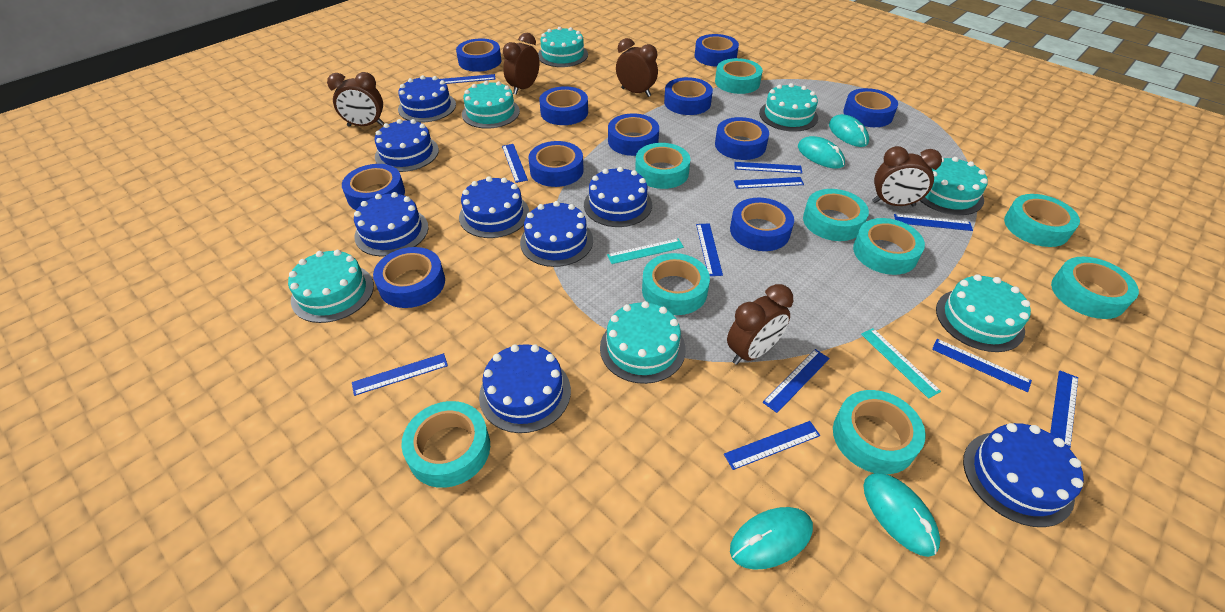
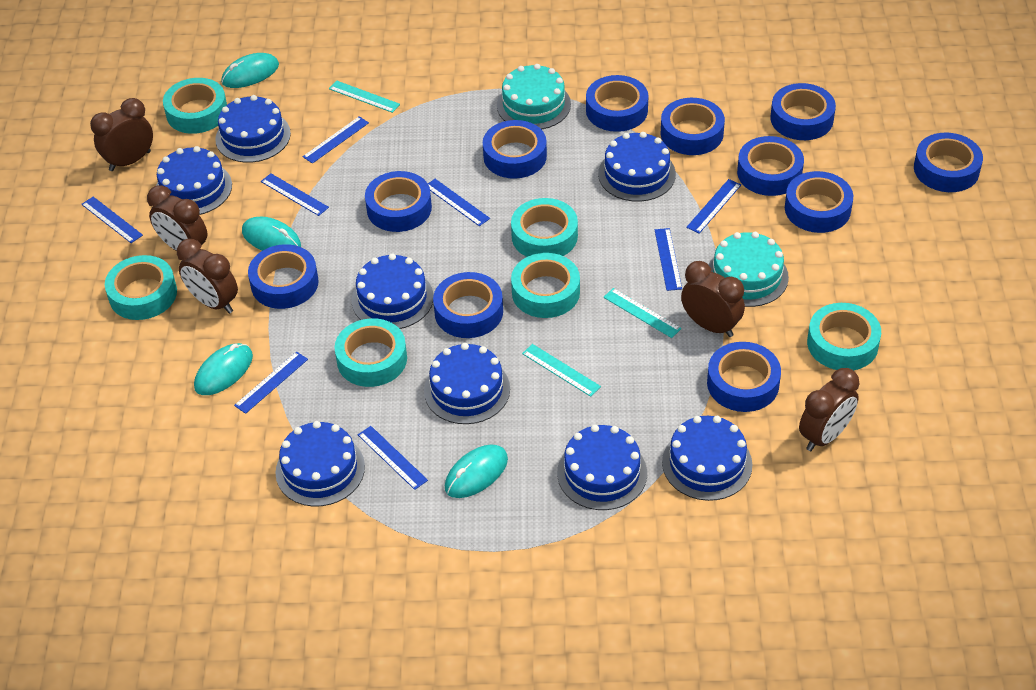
blue ruler: [352,353,448,396] [441,74,495,84] [502,144,528,183] [696,223,723,276] [724,421,820,470] [734,162,802,173] [734,177,804,189] [763,349,830,413] [894,214,973,231] [932,339,1032,392] [1050,370,1078,449] = 11 -> [81,197,143,243] [234,351,308,414] [261,173,329,216] [303,116,369,164] [358,426,428,490] [428,179,490,226] [655,228,682,291] [686,179,741,234] = 8
turquoise cake: [288,250,374,323] [462,81,520,129] [538,27,588,67] [600,301,686,384] [759,83,818,132] [920,157,988,215] [936,274,1031,352] = 7 -> [497,64,571,130] [708,232,789,307] = 2
turquoise ruler: [607,238,684,264] [861,328,941,399] = 2 -> [329,80,400,113] [522,344,601,397] [603,288,681,338] = 3
turquoise tape: [401,401,490,488] [635,143,690,189] [642,253,710,315] [715,58,763,94] [803,189,869,241] [833,390,926,474] [853,218,925,275] [1004,194,1080,247] [1051,257,1139,319] = 9 -> [105,255,177,320] [163,78,227,134] [335,318,407,387] [511,198,578,257] [511,253,580,318] [807,303,881,370] = 6

